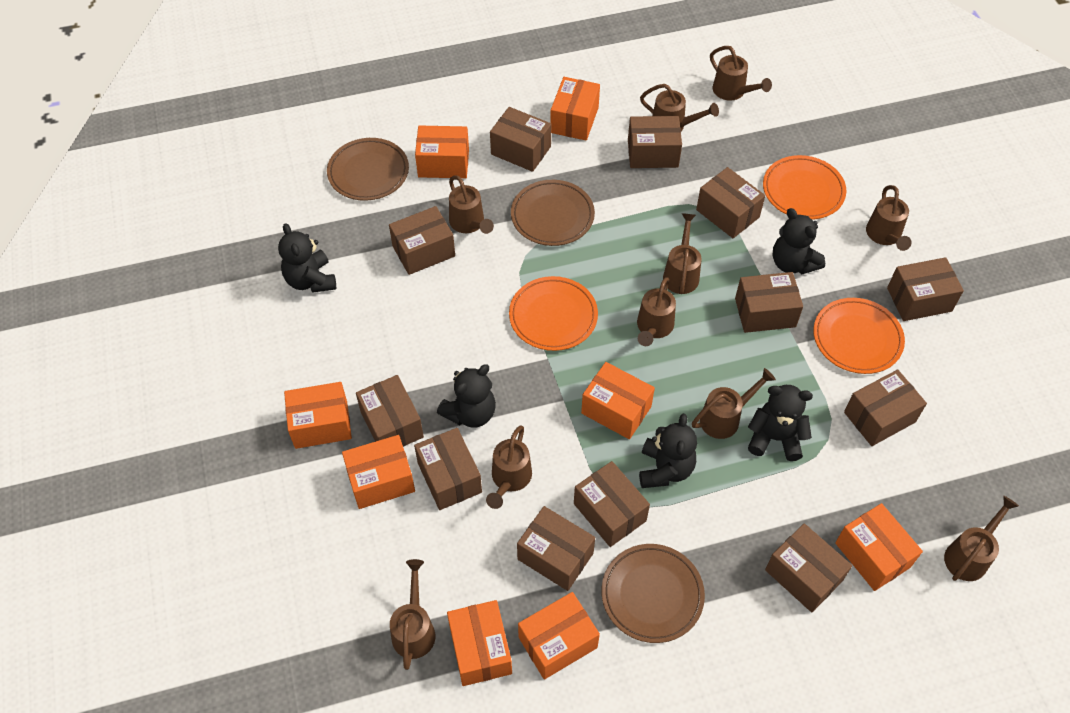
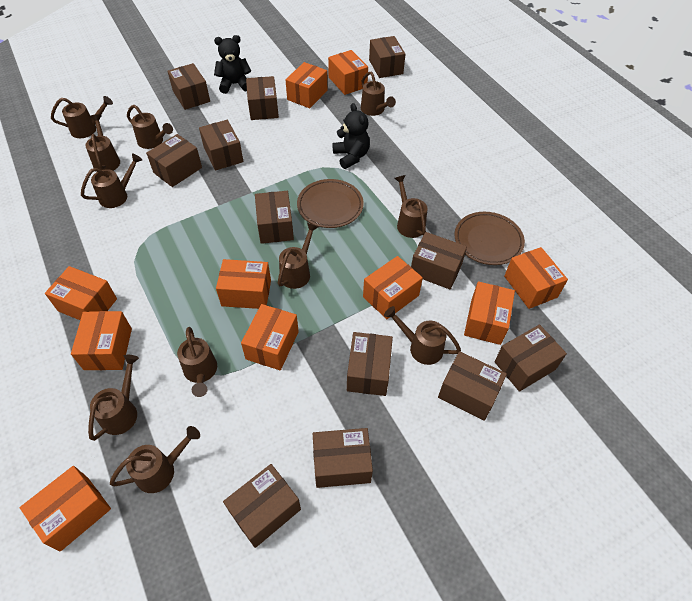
black teddy bear: [278,223,336,293] [437,364,496,428] [639,414,697,488] [748,385,813,461] [773,208,825,274] = 5 -> [214,35,251,94] [332,103,370,169] = 2
brown plate: [327,138,409,201] [511,180,595,246] [601,544,705,643] = 3 -> [297,179,364,228] [454,212,525,265] = 2
brown watering can: [390,559,435,670] [449,176,494,234] [486,425,532,509] [637,277,676,346] [640,84,719,131] [663,213,702,294] [692,368,776,439] [710,46,772,101] [866,185,912,251] [944,496,1019,581] = 10 -> [51,96,113,138] [81,153,142,208] [85,114,120,171] [88,355,139,441] [110,426,200,493] [127,105,173,149] [177,327,217,397] [278,223,318,289] [361,72,396,116] [384,306,461,365] [394,175,427,238] = 11
orange box: [284,382,352,449] [342,435,415,509] [415,126,469,178] [447,600,512,686] [518,592,600,680] [550,77,600,141] [581,362,655,439] [835,503,923,591] = 8 -> [20,466,111,551] [45,266,117,320] [71,311,132,370] [216,259,271,309] [241,304,299,370] [286,62,327,108] [328,50,368,95] [363,256,423,319] [464,281,515,345] [504,247,568,309] = 10
orange plate: [509,276,598,351] [763,155,846,220] [813,298,905,374] = 3 -> none = 0

